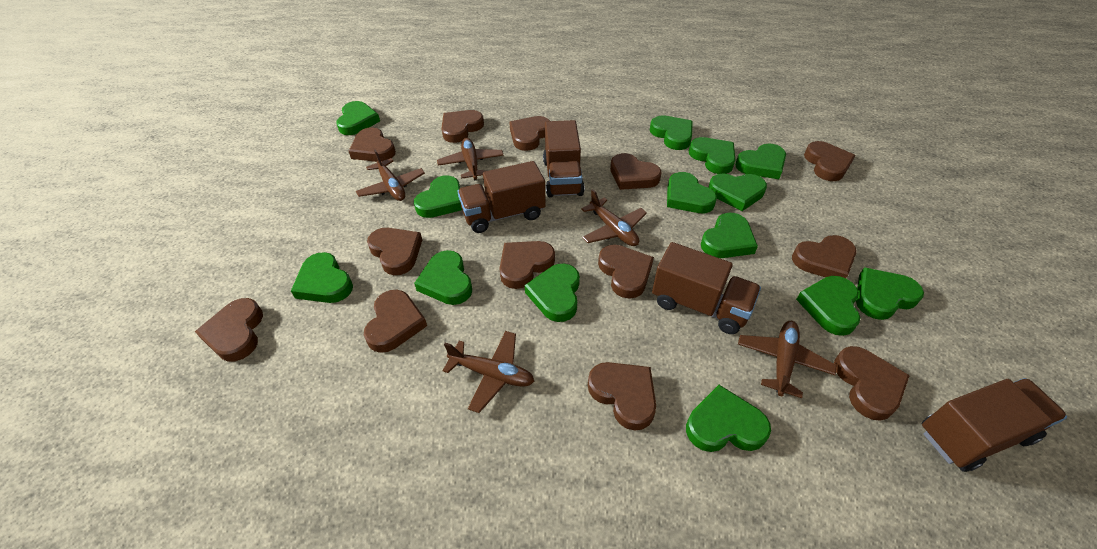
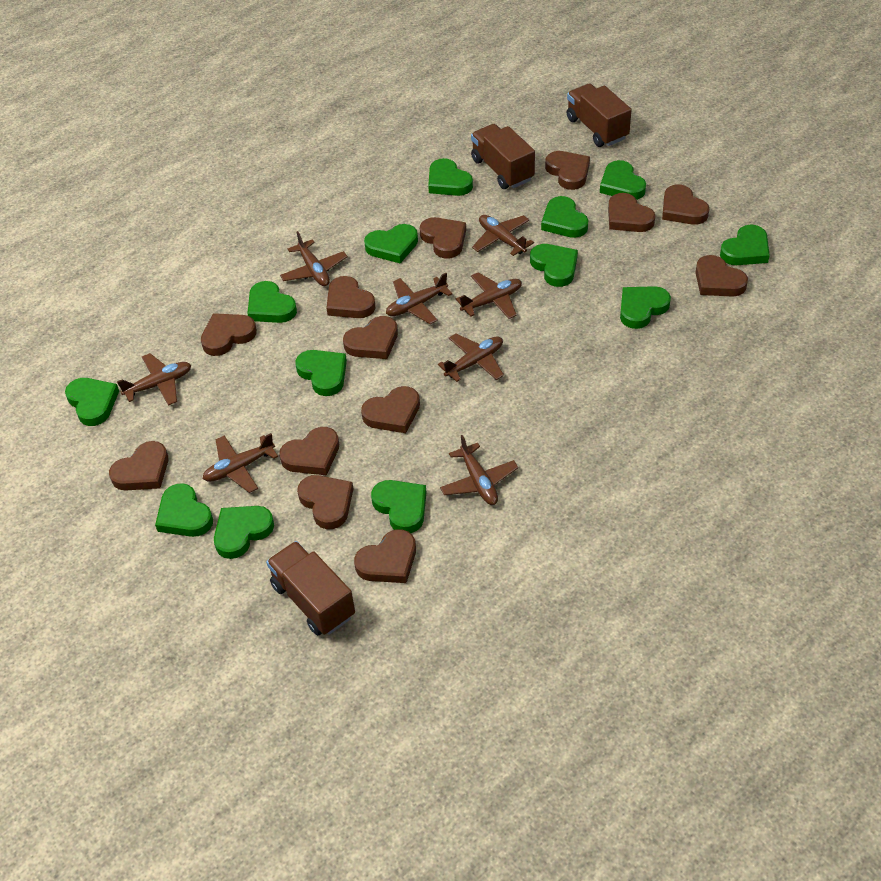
brown plane: [356,149,425,201] [437,138,504,181] [443,331,535,413] [581,189,647,246] [738,321,836,398] = 5 -> [117,353,191,406] [203,433,278,493] [280,231,348,286] [386,273,452,324] [438,333,504,382] [440,435,518,505] [456,272,522,319] [472,215,534,256] = 8
brown truck: [457,161,546,233] [543,120,585,197] [652,242,761,334] [922,378,1067,472] = 4 -> [266,541,355,636] [471,124,535,189] [567,84,631,147] = 3
green heart: [291,252,353,303] [336,101,380,135] [414,175,462,218] [414,250,472,305] [525,263,580,322] [650,115,693,150] [667,172,717,213] [686,385,771,452] [689,137,735,174] [701,213,758,258] [708,174,767,211] [735,143,786,179] [796,276,860,336] [856,267,924,320] = 14 -> [65,378,119,426] [155,483,213,537] [214,506,274,559] [247,281,297,323] [295,350,347,396] [364,224,418,263] [371,480,426,533] [428,158,473,196] [530,244,578,287] [541,196,588,238] [600,160,646,200] [620,286,671,329] [720,225,770,265] = 13

